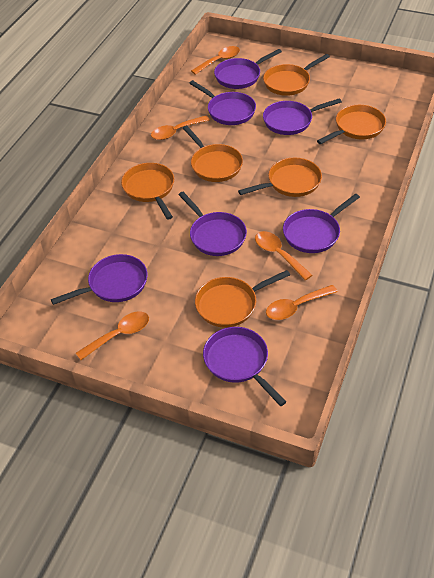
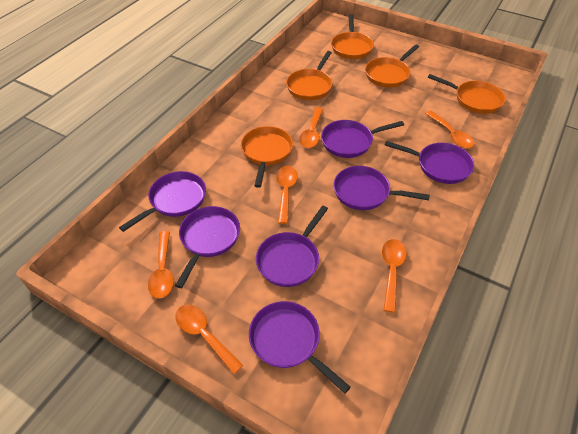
orange pan: [121,163,174,220] [183,126,243,182] [195,270,290,328] [238,158,322,197] [263,54,330,96] [317,105,386,144] = 6 -> [241,126,293,188] [286,51,332,100] [331,14,374,59] [365,44,419,87] [428,74,506,114] = 5
orange spoon: [76,311,149,360] [151,116,210,140] [191,46,240,75] [255,231,312,281] [266,285,337,320] = 5 -> [148,231,174,299] [175,305,243,374] [276,166,298,224] [299,107,323,148] [382,239,407,313] [425,111,474,149] = 6

